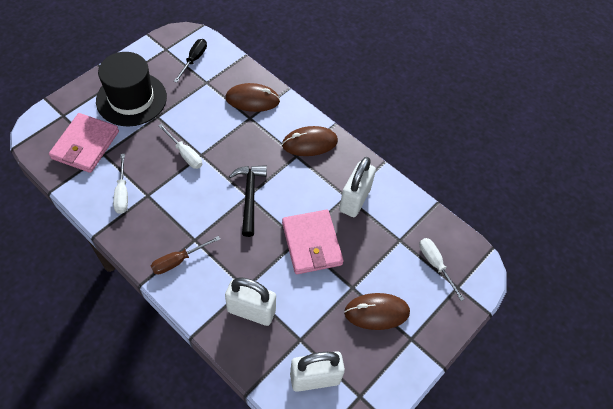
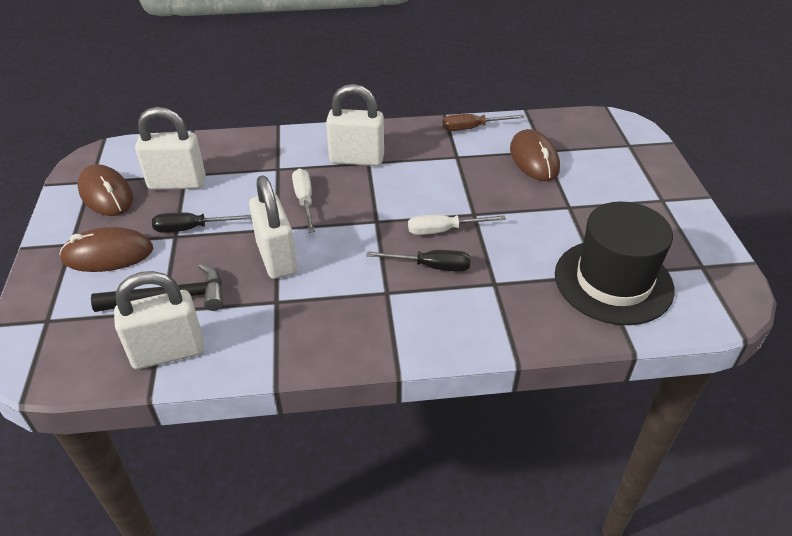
black screwdriver: [174,39,207,83] = 1 -> [152,212,252,232] [366,250,471,272] = 2
pink wallet: [49,113,119,173] [282,210,344,274] = 2 -> none = 0
white padlock: [225,277,276,326] [290,351,345,392] [339,157,376,217] = 3 -> [114,271,204,369] [135,107,206,190] [249,175,297,279] [326,84,384,166] = 4
white screwdriver: [113,154,128,214] [158,124,202,169] [419,238,464,301] = 3 -> [292,168,315,233] [408,215,506,235] = 2

